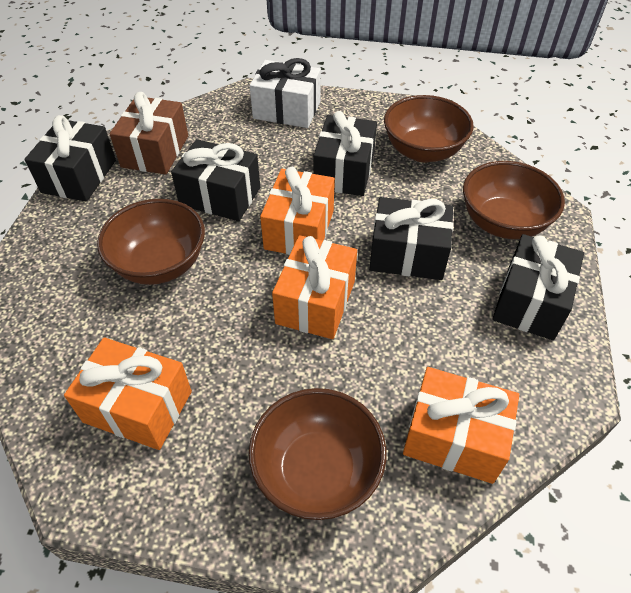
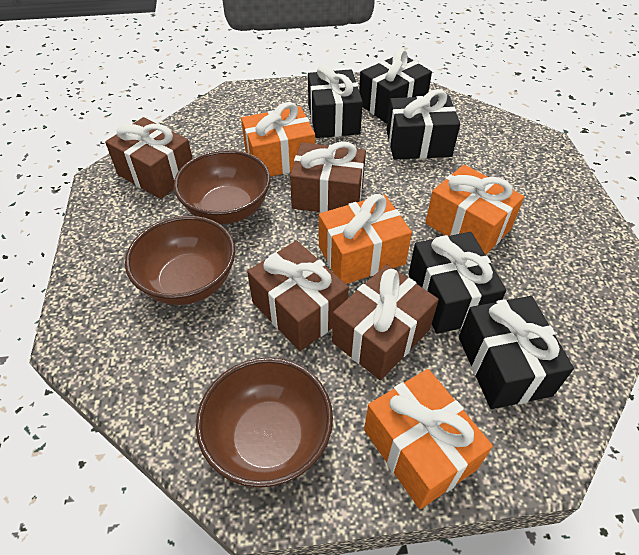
brown bowl: [97,199,205,285] [249,388,386,520] [384,95,474,162] [463,161,565,239] = 4 -> [125,216,235,305] [174,150,271,224] [196,357,333,488] = 3
brown gift: [110,92,188,175] = 1 -> [105,117,193,199] [247,241,349,351] [290,141,366,213] [332,265,439,380] = 4
white gift: [250,58,321,128] = 1 -> none = 0

